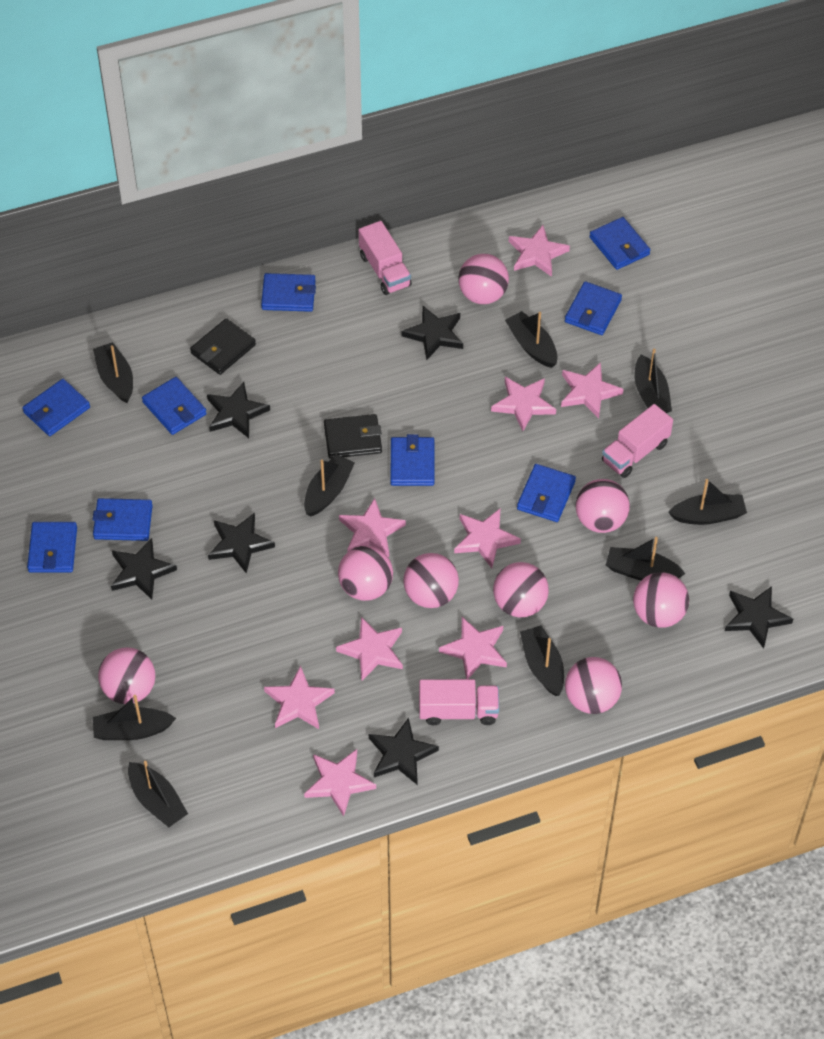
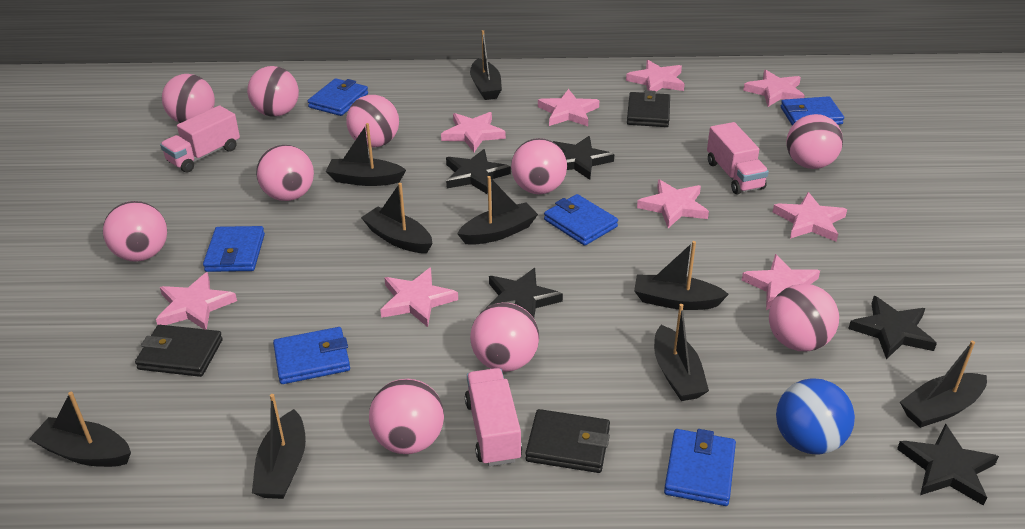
black star: [111,538,177,600] [207,382,270,438] [208,513,275,574] [369,718,439,784] [401,306,463,360] [725,586,793,649] = 6 -> [446,149,511,194] [486,268,563,318] [553,136,614,180] [848,296,937,359] [897,423,999,506] = 5
black wallet: [190,318,256,375] [324,414,382,459] = 2 -> [135,325,223,377] [526,409,610,473] [627,90,670,127] = 3
blue ball: none = 0 -> [776,378,855,455] = 1
blue wallet: [22,379,90,436] [27,522,77,573] [92,498,153,541] [142,377,207,435] [261,273,316,312] [390,434,435,486] [517,464,576,522] [565,281,622,335] [589,217,650,270] = 9 -> [203,226,265,272] [273,327,350,384] [308,78,368,116] [544,194,618,246] [664,429,736,506] [781,96,844,126] = 6
pink ball: [98,647,155,704] [338,546,393,601] [403,553,459,608] [458,254,509,304] [493,562,549,617] [565,657,622,714] [575,479,630,533] [633,572,689,628] = 8 -> [103,201,167,262] [162,74,215,123] [247,66,299,117] [256,145,314,201] [346,95,399,148] [369,379,444,454] [470,303,539,372] [511,138,567,194] [769,284,839,351] [786,114,843,169] = 10

